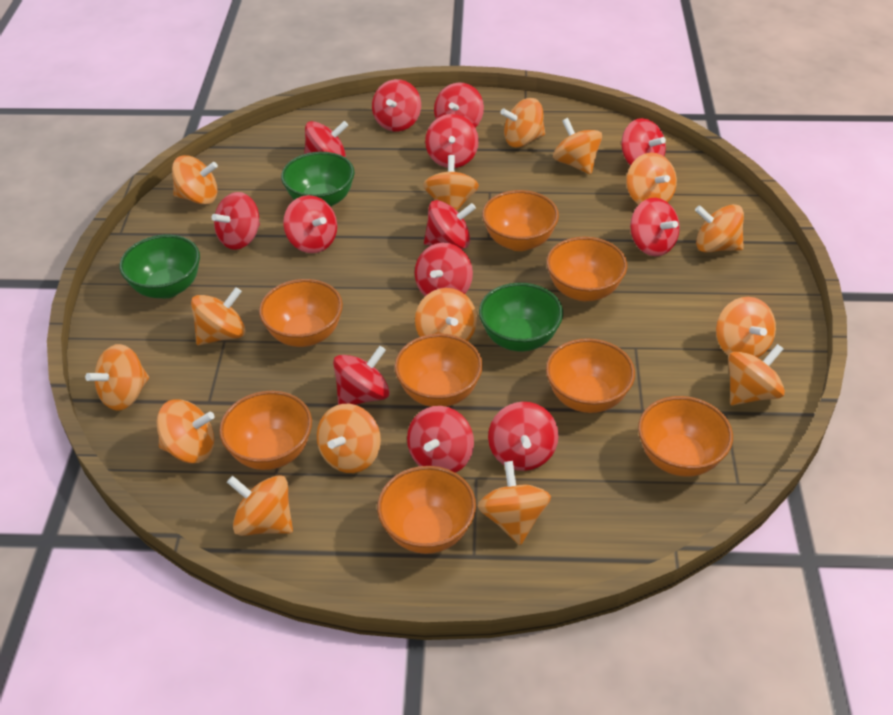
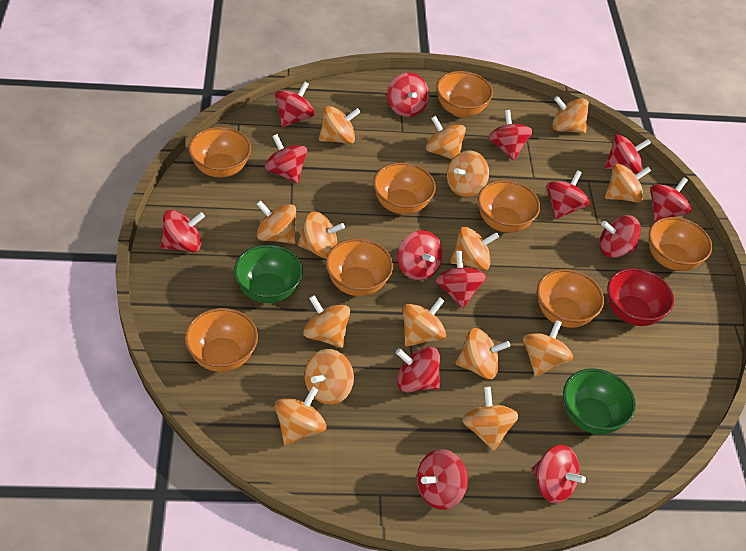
green bowl: [120,235,200,298] [281,152,355,206] [479,283,563,351] = 3 -> [234,245,303,303] [563,368,636,434] = 2
red bowl: none = 0 -> [607,268,674,326] = 1
red spinning top: [211,192,260,250] [283,195,337,253] [304,121,348,158] [333,346,390,405] [372,79,421,131] [407,406,474,473] [415,243,473,296] [424,200,476,249] [425,114,479,168] [434,82,484,128] [488,402,559,471] [621,118,666,166] [630,198,680,256] = 13 -> [160,210,205,252] [265,134,307,183] [275,81,315,127] [387,73,429,117] [396,347,440,392] [397,230,443,280] [417,449,468,510] [436,251,486,308] [488,110,533,160] [532,445,586,504] [547,170,590,219] [599,215,641,258] [605,135,651,174] [650,177,691,222] = 14

